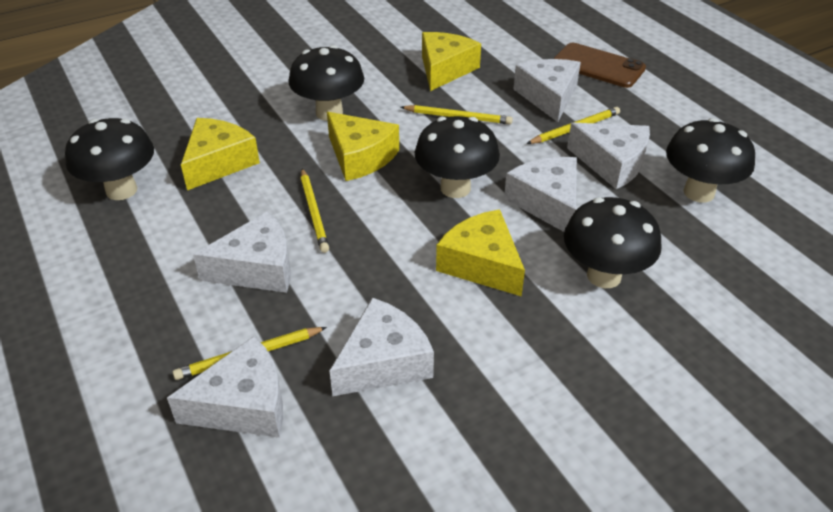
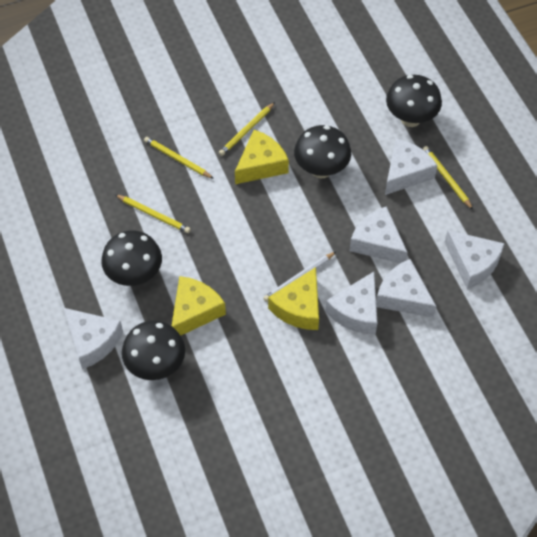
black mushroom: [65,118,154,200] [289,45,364,121] [415,116,500,198] [564,197,662,288] [666,118,755,203] = 5 -> [101,230,162,286] [122,320,185,380] [294,125,351,178] [386,75,442,127] = 4
brown phone: [553,43,646,88] = 1 -> none = 0
white pencil: none = 0 -> [264,252,336,302] = 1
yellow cheese: [181,118,260,190] [327,112,399,181] [422,32,481,91] [436,209,525,296] = 4 -> [172,276,226,336] [235,130,289,184] [268,267,319,330] = 3

